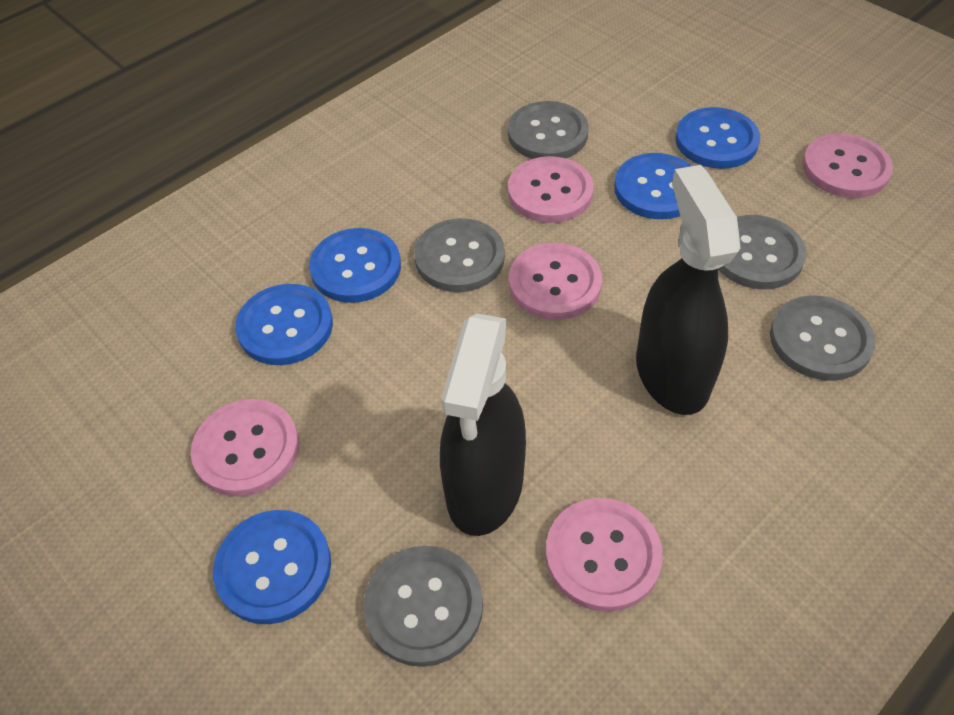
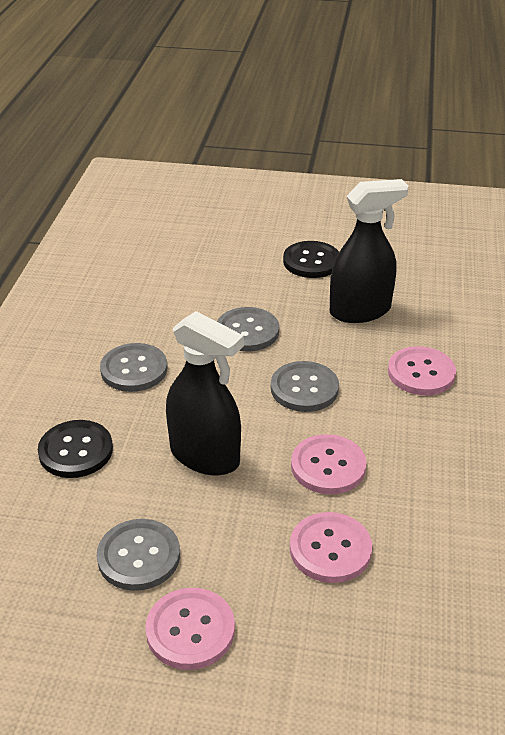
black button: none = 0 -> [38,420,113,478] [283,241,339,278] = 2
blue button: [213,510,331,624] [235,284,333,365] [309,228,401,303] [614,153,692,219] [675,107,760,169] = 5 -> none = 0
grey button: [363,546,483,667] [414,218,505,292] [508,101,589,159] [718,215,806,289] [770,295,875,381] = 5 -> [97,519,180,591] [100,343,167,392] [217,307,279,351] [271,361,339,412] = 4
pink button: [191,399,299,497] [508,156,594,223] [509,243,602,320] [546,498,663,612] [802,133,893,198] = 5 -> [145,588,235,670] [290,512,372,583] [291,434,366,495] [388,346,456,395] = 4

